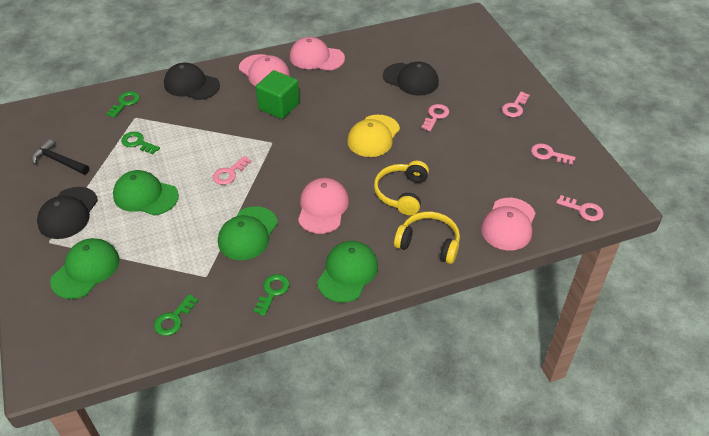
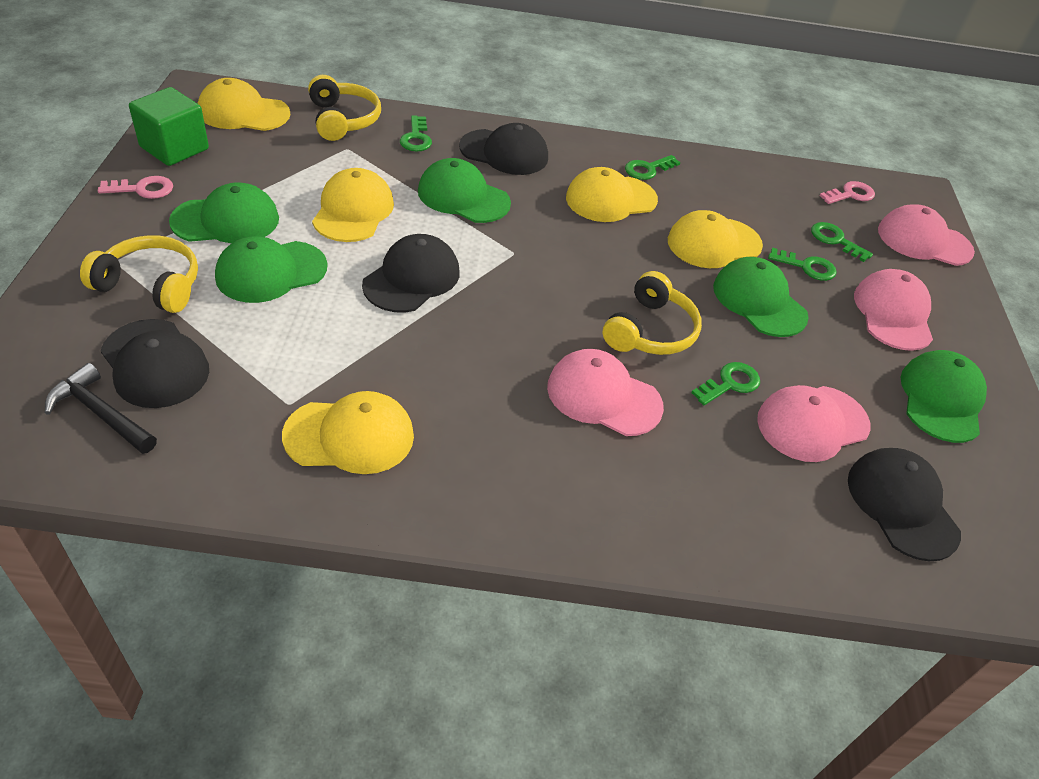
black cap: [37,187,98,239] [164,63,220,100] [383,62,439,96] = 3 -> [101,319,209,408] [362,234,460,313] [459,123,548,175] [848,448,961,561] = 4
green cap: [50,238,120,299] [113,170,179,215] [218,206,278,260] [317,241,378,303] = 4 -> [169,182,279,243] [215,236,328,303] [418,158,511,223] [713,257,809,337] [901,350,987,443] = 5
green key: [106,91,140,118] [121,132,160,155] [154,294,199,336] [254,274,290,316] = 4 -> [400,115,432,151] [625,155,681,180] [691,362,760,405] [768,248,837,281] [811,222,873,262] = 5
pink key: [213,156,252,185] [421,104,449,131] [502,92,530,117] [531,143,576,165] [556,195,603,221] = 5 -> [98,176,173,199] [819,181,875,204] = 2
yellow cap: [347,115,400,157] = 1 -> [197,78,290,131] [282,391,414,474] [312,168,394,242] [566,167,658,222] [668,210,763,268] = 5
yellow headphones: [374,161,429,215] [394,212,460,264] = 2 -> [80,235,198,313] [308,75,381,141] [603,271,702,355] = 3

